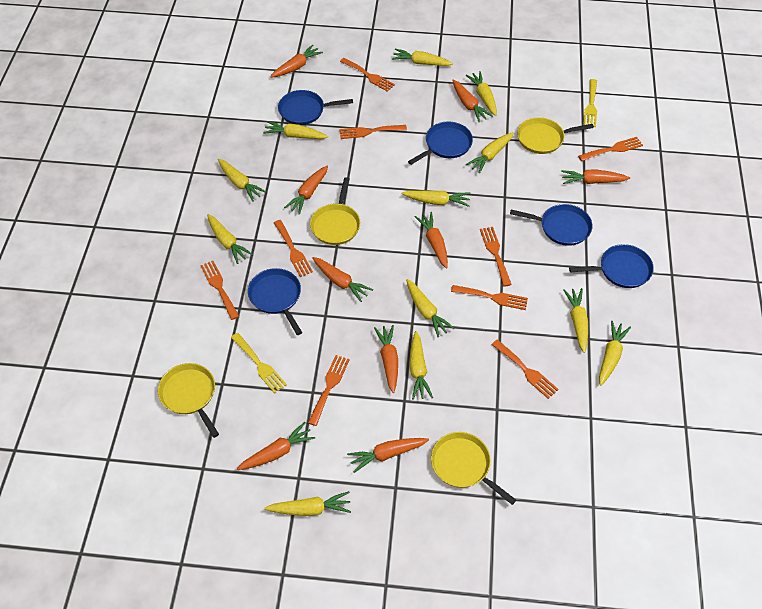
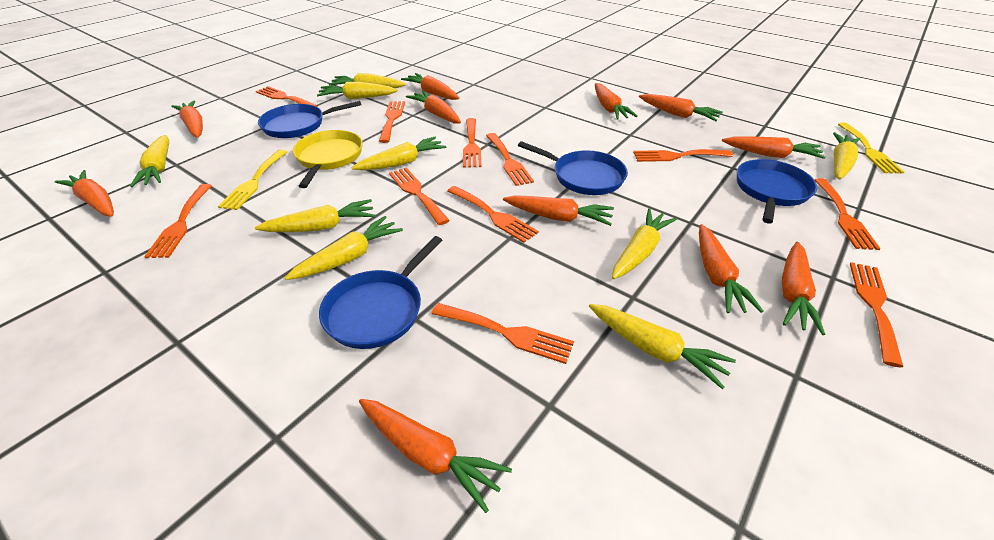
blue pan: [248,268,302,335] [278,90,353,125] [408,122,473,165] [510,204,592,246] [569,244,654,288] = 5 -> [258,101,361,138] [319,236,442,349] [518,141,628,195] [737,159,817,223] = 4
orange carrot: [237,422,315,470] [270,45,323,78] [284,165,328,215] [312,257,373,302] [347,438,429,473] [374,325,398,393] [415,212,448,268] [452,80,493,122] [561,170,630,184] = 9 -> [55,170,114,217] [171,100,203,138] [359,399,512,513] [401,73,459,100] [406,91,461,124] [503,195,614,226] [595,83,638,120] [639,94,723,121] [699,224,764,313] [722,136,826,159] [782,242,825,335] = 11
orange fork: [200,261,239,320] [274,220,313,277] [308,355,350,426] [339,125,407,139] [340,58,395,92] [451,285,528,310] [480,227,512,287] [491,339,559,399] [578,137,643,161] = 9 -> [144,184,212,258] [256,86,318,107] [379,101,405,143] [389,167,450,225] [431,303,574,364] [447,186,539,243] [463,118,482,168] [486,133,534,186] [633,149,733,162] [815,178,881,250] [850,262,903,368] = 11
yellow carrot: [207,214,253,264] [218,159,267,202] [263,121,328,139] [265,491,351,516] [392,49,453,66] [401,191,470,207] [406,279,455,337] [409,331,433,400] [466,71,497,116] [466,132,514,174] [563,288,588,353] [599,321,631,386] = 12 -> [130,135,169,187] [255,199,375,232] [285,216,403,280] [317,82,398,99] [329,73,406,88] [351,137,446,170] [589,304,736,389] [612,208,677,279] [833,132,861,179] = 9
yellow pan: [158,363,219,438] [310,177,360,245] [431,432,516,505] [517,117,594,154] = 4 -> [293,130,363,188] = 1

